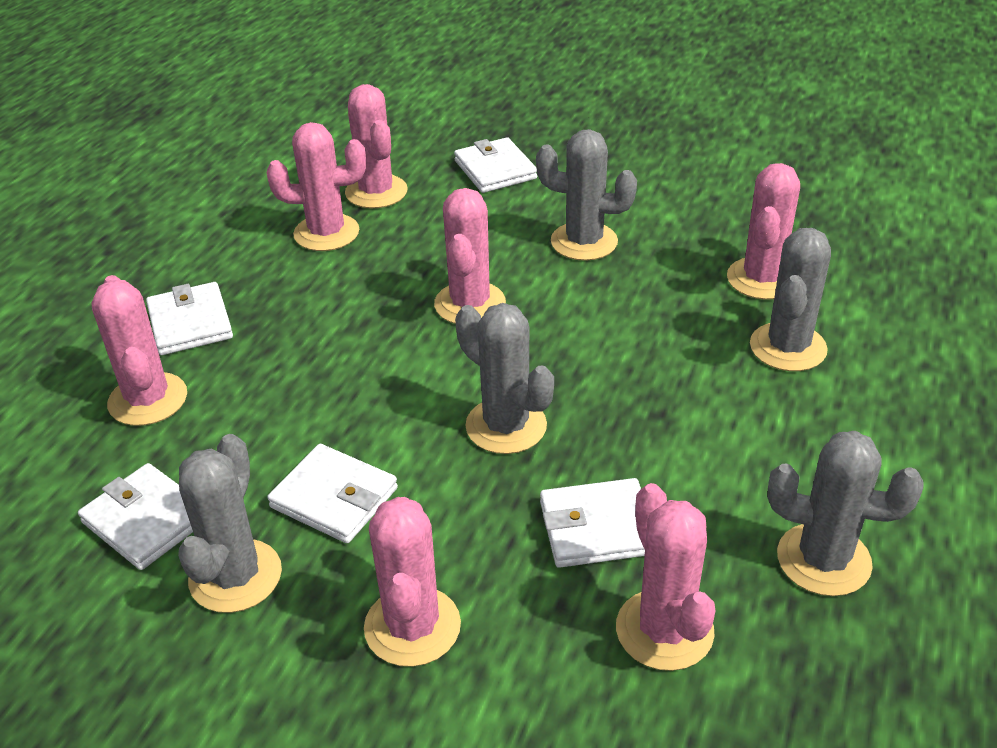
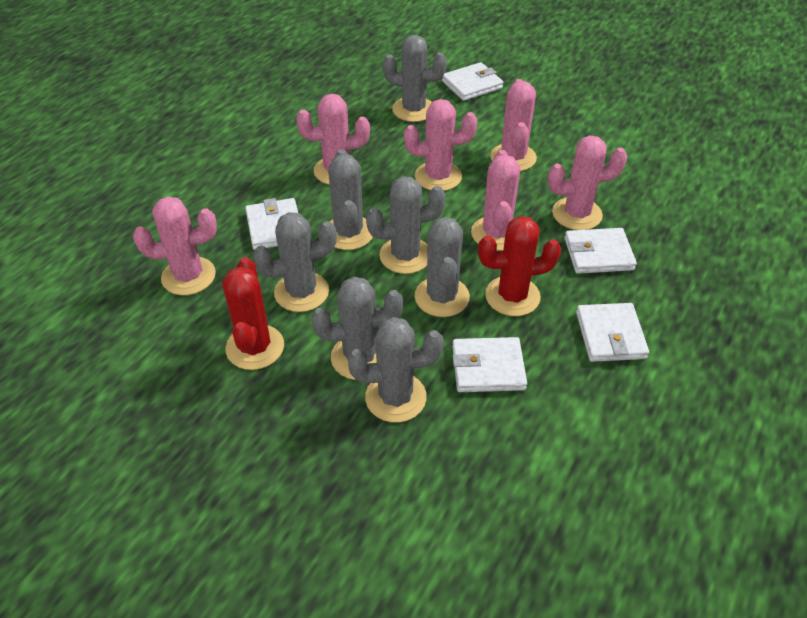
grey cactus: [178,434,282,613] [455,303,554,454] [536,129,637,261] [750,228,831,371] [767,431,923,596] = 5 -> [253,212,337,312] [312,277,403,380] [328,149,373,250] [348,317,444,422] [366,176,446,274] [383,35,447,122] [415,217,470,317] = 7
pink cactus: [91,275,187,426] [267,122,366,251] [345,84,408,208] [364,497,461,667] [434,188,506,324] [616,483,716,671] [727,163,800,300] = 7 -> [133,196,217,295] [296,94,370,185] [404,99,477,191] [471,150,520,251] [490,79,537,171] [548,135,628,230] = 6
red cactus: none = 0 -> [222,257,284,370] [478,216,561,316] = 2

